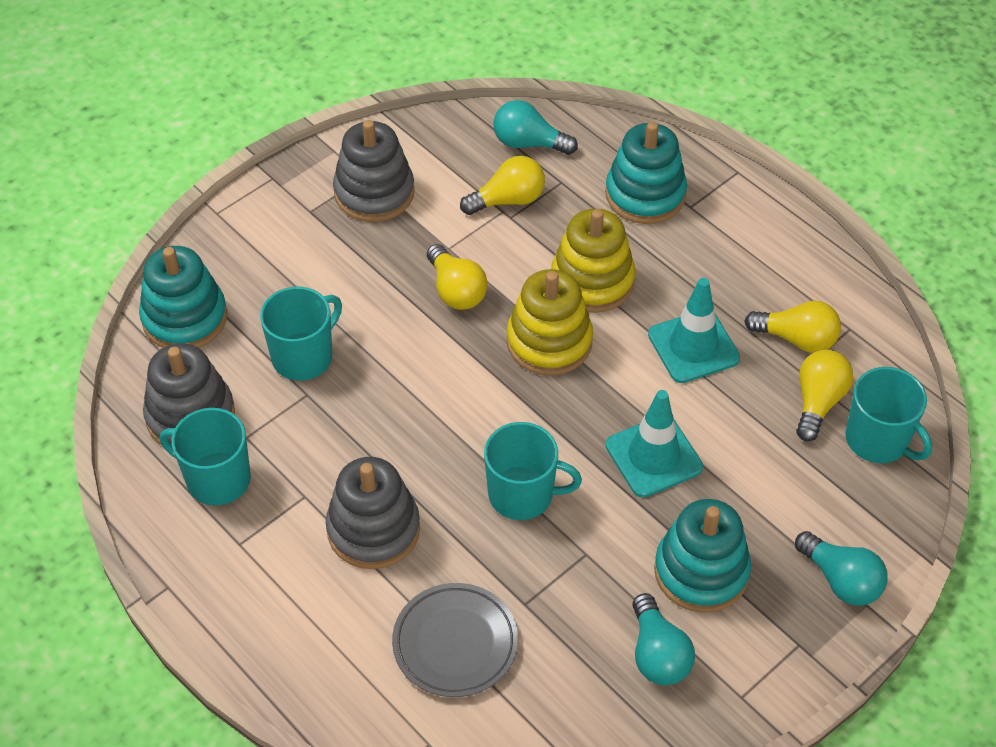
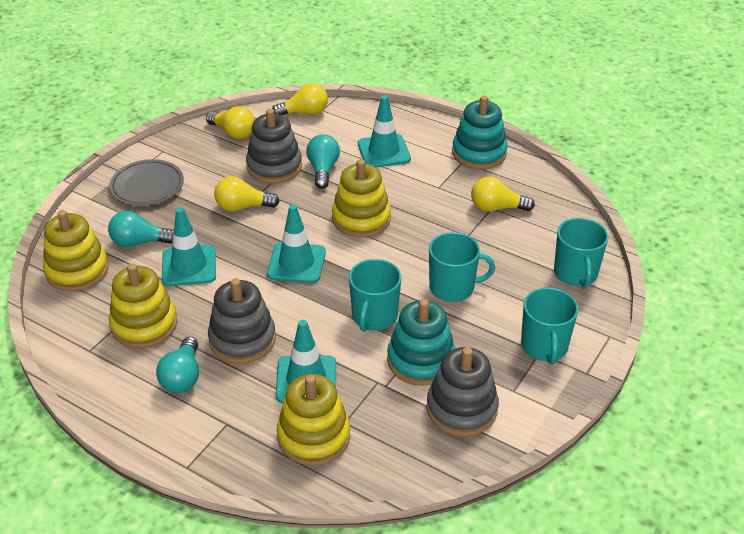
turquoise stacking toy: [139,246,227,348] [605,122,687,224] [654,499,751,613] = 3 -> [387,299,455,386] [452,95,508,169] = 2
turquoise traffic cone: [606,390,703,497] [648,278,740,383] = 2 -> [162,207,216,286] [267,204,326,283] [276,320,336,403] [358,95,411,168] = 4
yellow stacking toy: [506,269,593,376] [551,209,636,313] = 2 -> [43,210,109,291] [109,264,177,348] [277,374,350,466] [332,159,391,238] = 4

